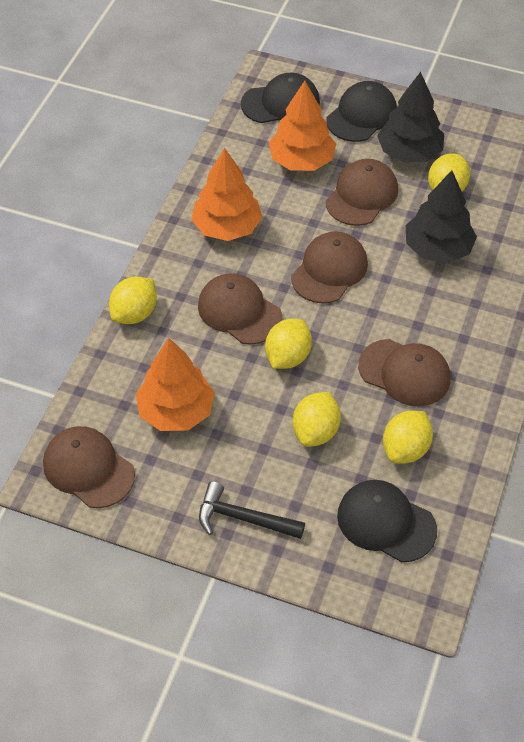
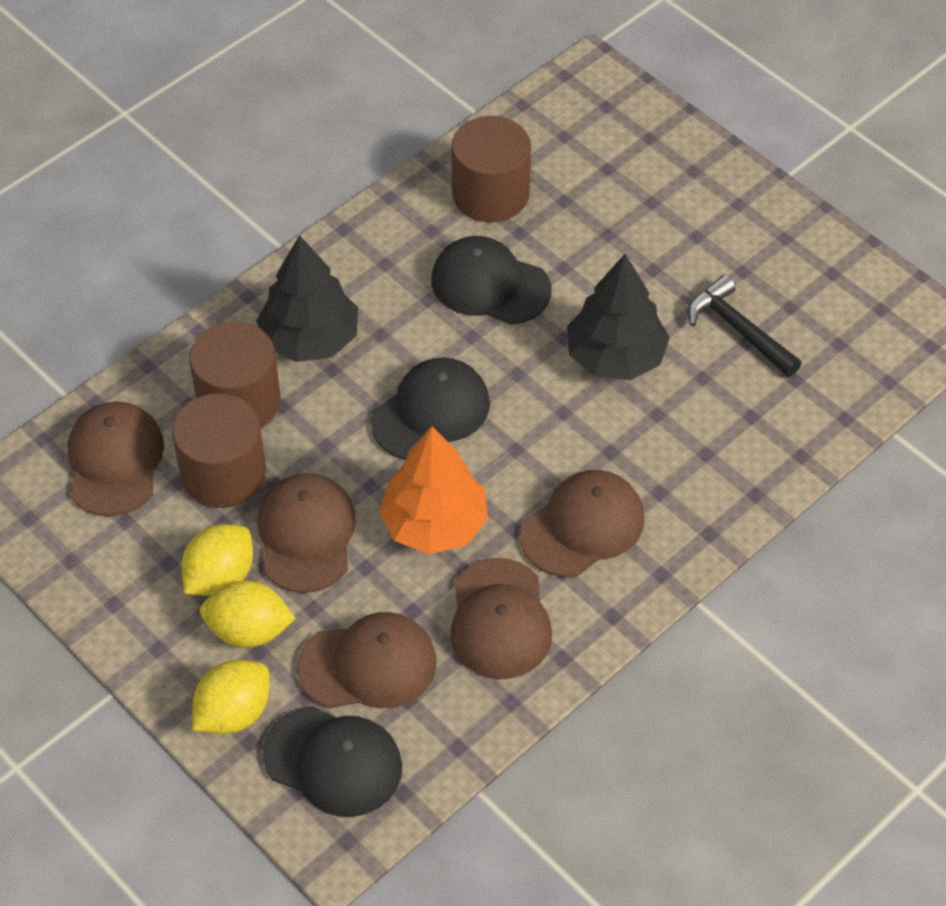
brown cylinder: none = 0 -> [172,393,266,508] [189,321,280,428] [451,116,531,222] = 3
orange tree: [136,338,215,431] [191,148,263,241] [269,81,336,171] = 3 -> [379,426,488,554] = 1
yellow lemon: [109,277,157,324] [265,319,312,369] [293,392,341,447] [383,411,433,464] [428,153,470,191] = 5 -> [181,524,253,596] [192,660,269,734] [200,581,296,648] = 3

